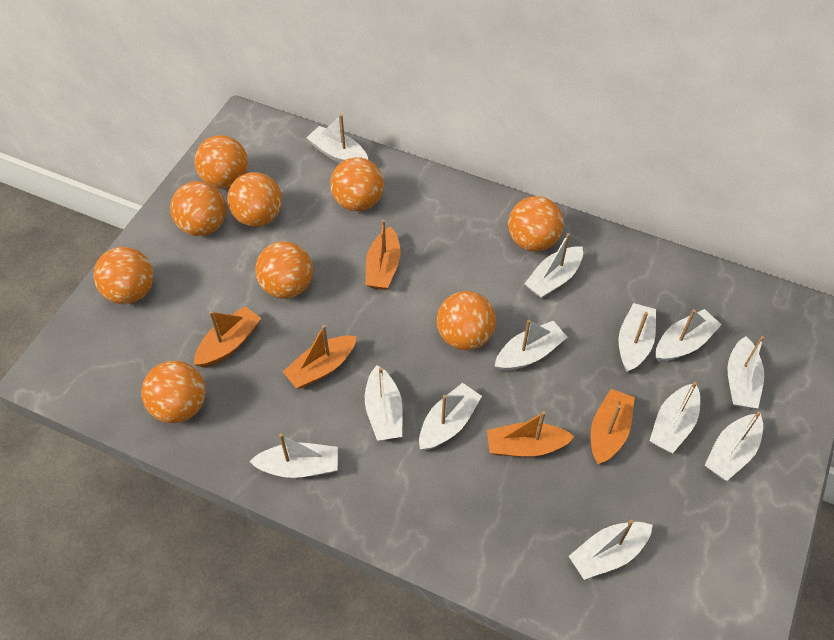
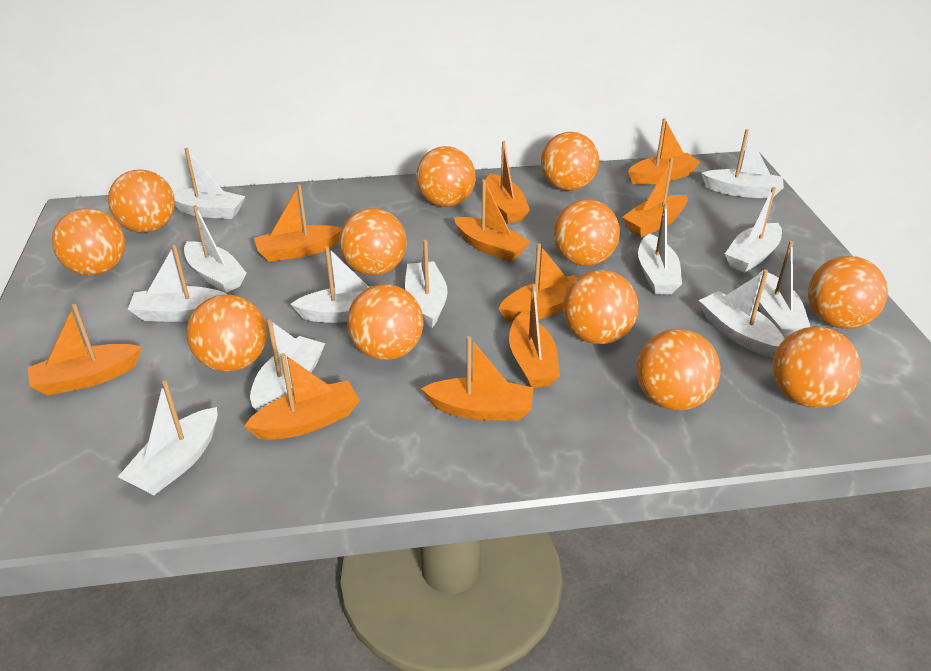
orange ball: [94,247,154,304] [141,361,206,423] [170,181,226,236] [195,135,248,189] [227,172,282,227] [255,241,313,299] [330,157,384,211] [437,291,496,350] [508,196,564,252] = 9 -> [52,208,125,276] [108,169,175,233] [186,294,267,372] [339,208,407,275] [347,284,424,360] [416,146,476,207] [541,132,599,191] [553,199,620,266] [563,270,638,344] [637,329,721,410] [773,327,861,408] [808,256,888,329] = 12
orange boat: [194,306,261,368] [283,325,357,389] [366,219,401,290] [487,411,575,457] [591,389,635,464] = 5 -> [28,304,142,395] [244,353,360,440] [254,184,342,262] [421,336,533,420] [454,179,531,262] [486,141,530,223] [498,243,577,322] [509,284,560,388] [622,157,688,237] [628,118,700,185] = 10

